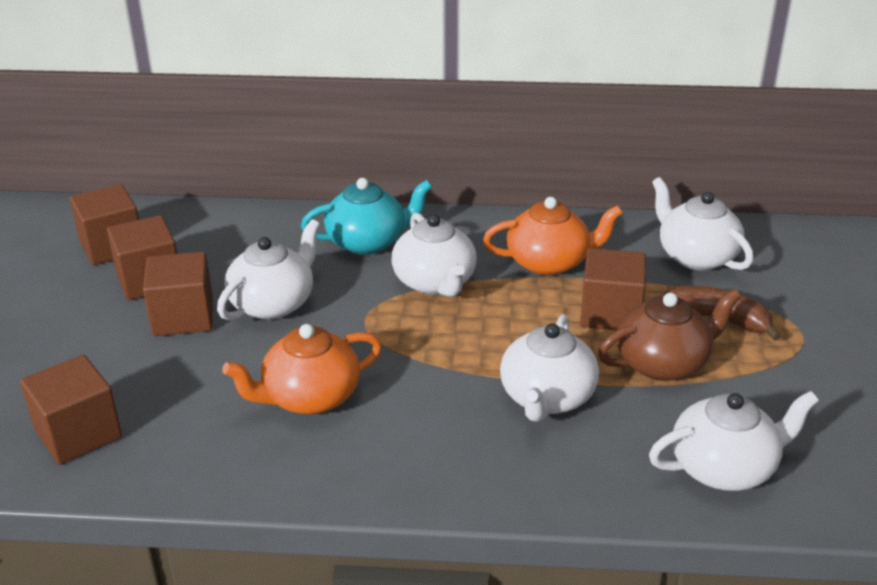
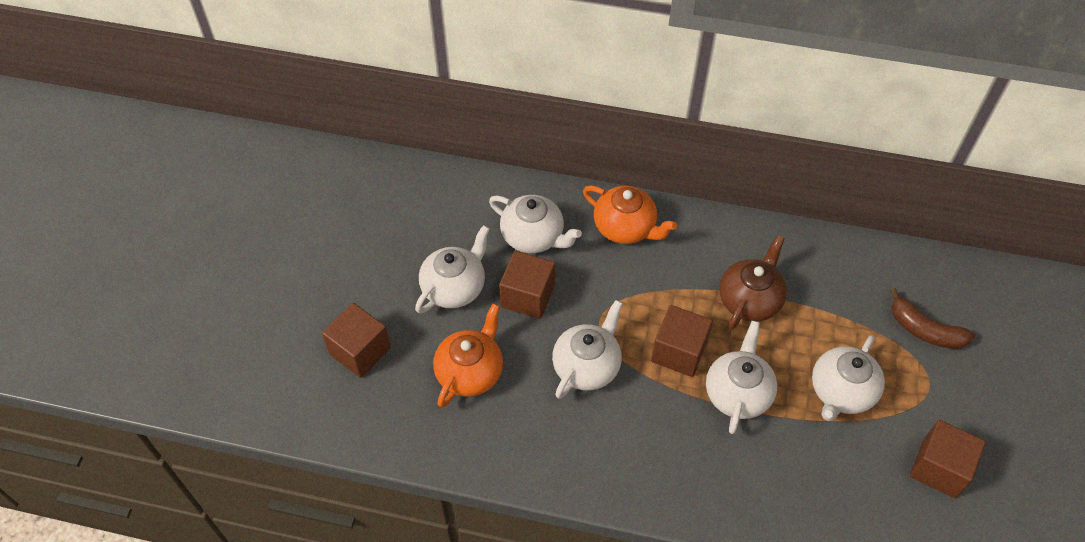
brown cube: [20,355,122,465] [70,184,139,265] [107,215,177,300] [143,252,213,336] [580,248,646,330] = 5 -> [322,303,391,378] [499,251,555,319] [651,305,713,377] [910,420,986,498] = 4
turquoise teapot: [301,178,432,255] = 1 -> none = 0

